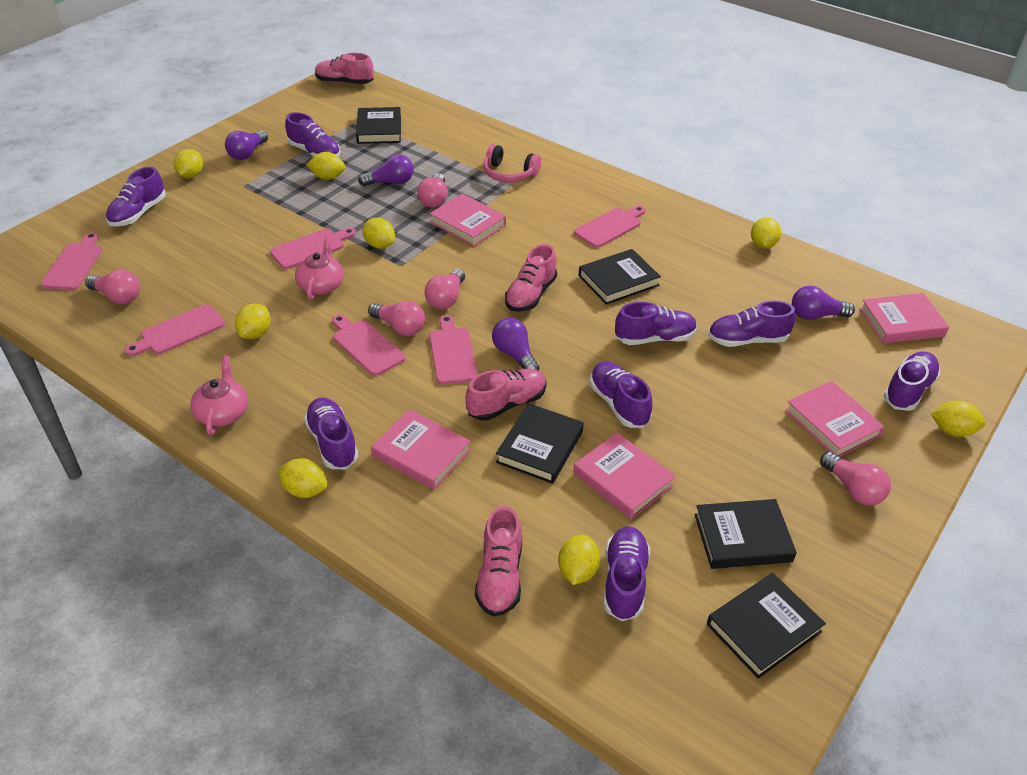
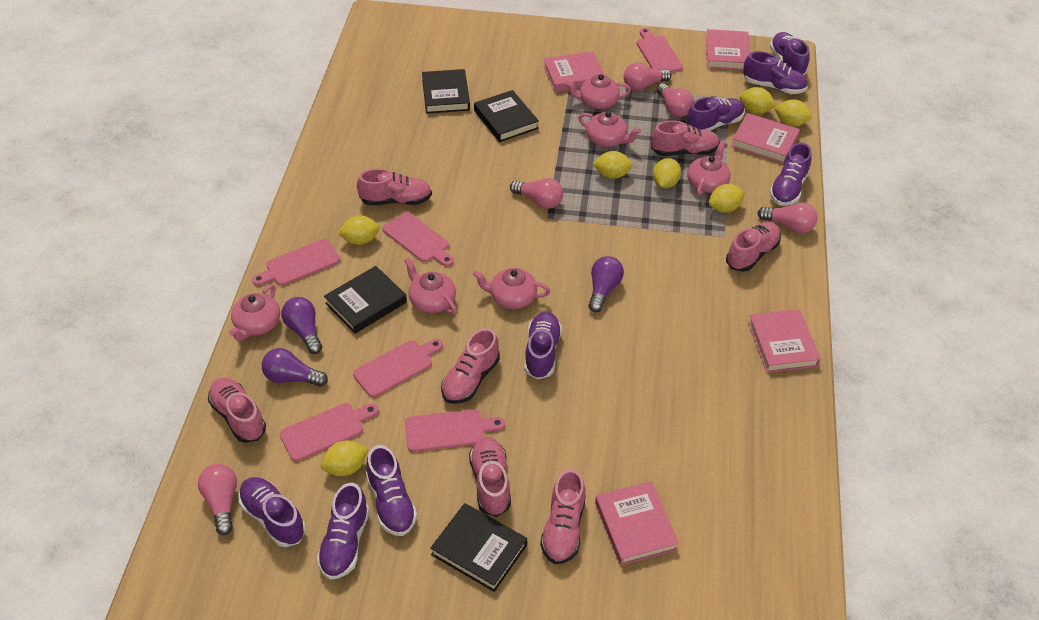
black book: [356,107,401,144] [496,403,584,484] [579,249,661,305] [695,499,797,569] [707,573,826,679] = 5 -> [324,266,407,334] [422,69,470,114] [430,503,527,592] [474,90,539,142] = 4
pink headphones: [483,144,541,183] = 1 -> none = 0
pink shoe: [315,53,374,84] [465,369,547,421] [475,506,522,617] [505,244,557,312] = 4 -> [208,378,266,443] [357,168,432,205] [441,328,500,404] [469,437,511,517] [540,469,586,564] [651,120,720,156] [726,222,781,272] = 7
pink teapot: [190,356,248,435] [295,236,344,300] = 2 -> [229,284,280,341] [404,258,457,315] [473,268,550,309] [565,74,631,109] [578,111,641,147] [687,141,730,196] = 6
purple light bulb: [225,131,268,160] [358,154,413,186] [492,318,540,371] [792,286,855,320] = 4 -> [262,348,328,387] [281,297,322,354] [588,256,624,312] = 3
yellow lemon: [174,149,203,178] [235,304,271,339] [278,458,327,498] [306,152,346,180] [362,218,395,249] [558,535,600,585] [751,217,781,249] [931,401,986,437] = 8 -> [321,441,369,476] [337,215,380,245] [593,151,633,179] [653,158,681,188] [709,184,745,213] [739,87,776,114] [774,99,812,126] = 7

